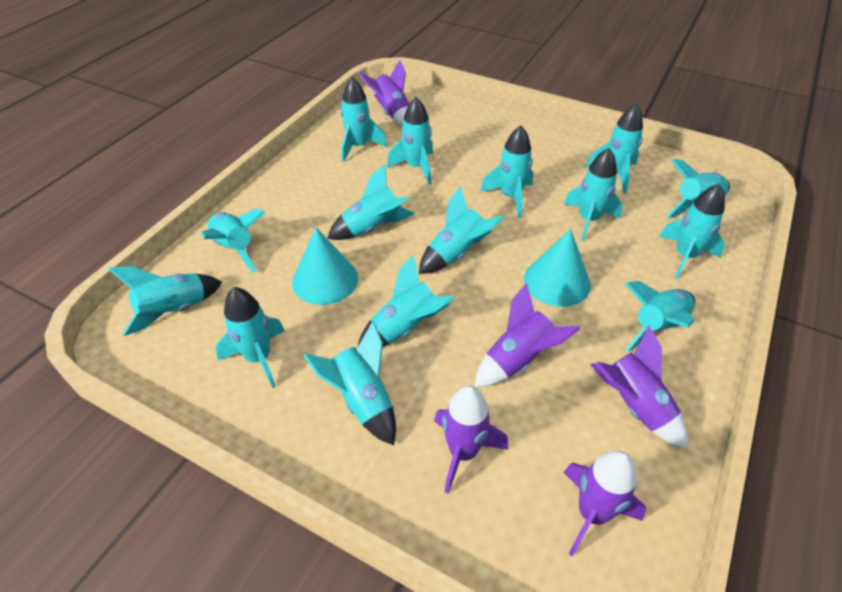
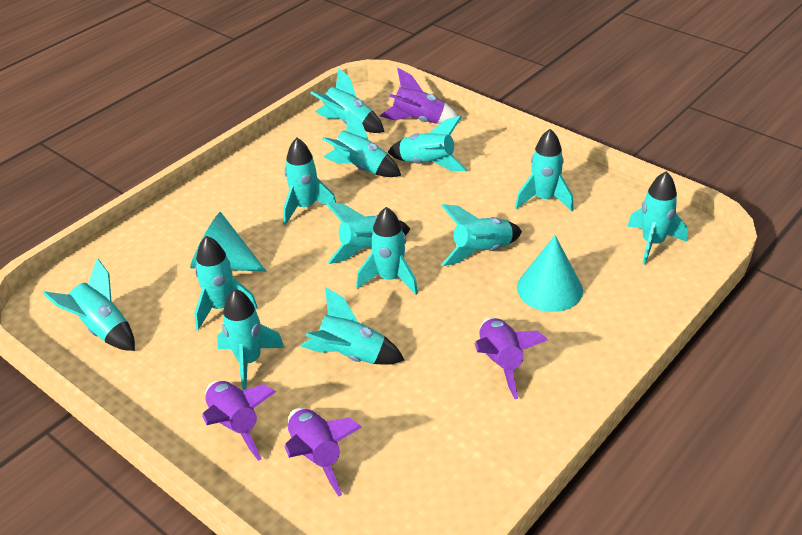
purple rocket: [358,60,409,127] [434,386,508,494] [475,283,580,387] [563,451,646,556] [590,326,688,449] = 5 -> [202,381,276,461] [285,408,362,496] [380,68,458,124] [475,318,548,399] = 4
turquoise rocket: [109,266,222,336] [202,209,266,273] [215,287,285,388] [303,321,396,445] [327,164,414,240] [340,77,387,162] [358,254,454,347] [387,97,433,184] [419,186,504,274] [480,126,533,218] [564,148,623,242] [585,103,643,194] [625,281,695,352] [659,184,725,279] [666,159,730,218] = 15 -> [43,258,135,351] [194,236,258,330] [217,289,285,390] [283,138,336,225] [300,287,405,365] [310,68,384,133] [322,110,401,177] [326,202,410,264] [356,207,418,295] [388,116,467,171] [441,204,522,266] [515,129,573,211] [627,171,688,265] = 13

